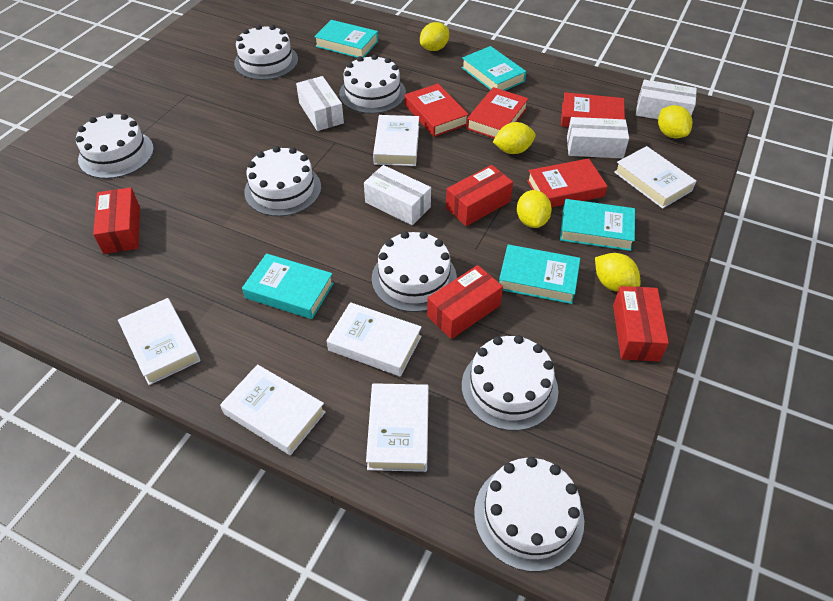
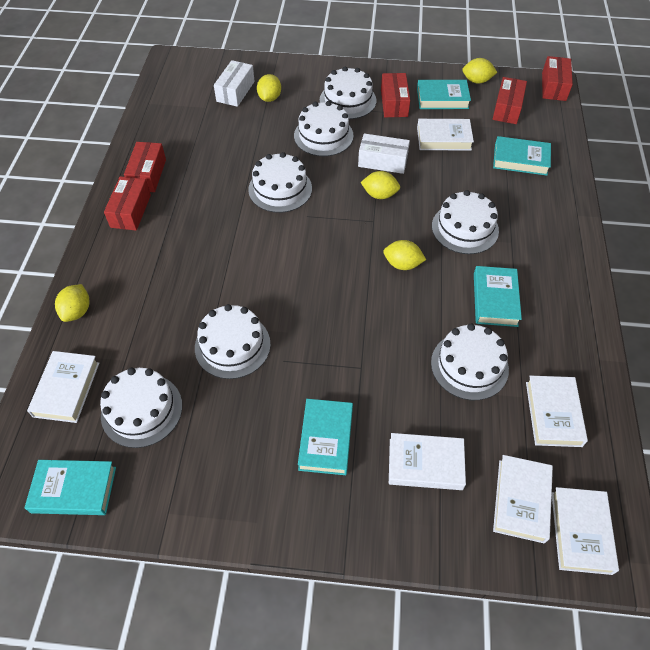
red book: [405,84,469,137] [466,87,529,139] [527,158,608,207] [561,92,625,127] = 4 -> none = 0
red box: [93,187,140,254] [427,265,503,339] [446,165,513,226] [613,286,669,361] = 4 -> [104,176,151,231] [124,142,166,192] [381,73,410,117] [493,77,527,124] [542,56,573,101] = 5
white box: [296,76,344,131] [364,165,431,226] [567,117,629,158] [636,80,697,119] = 4 -> [214,60,255,107] [358,133,410,174] = 2

